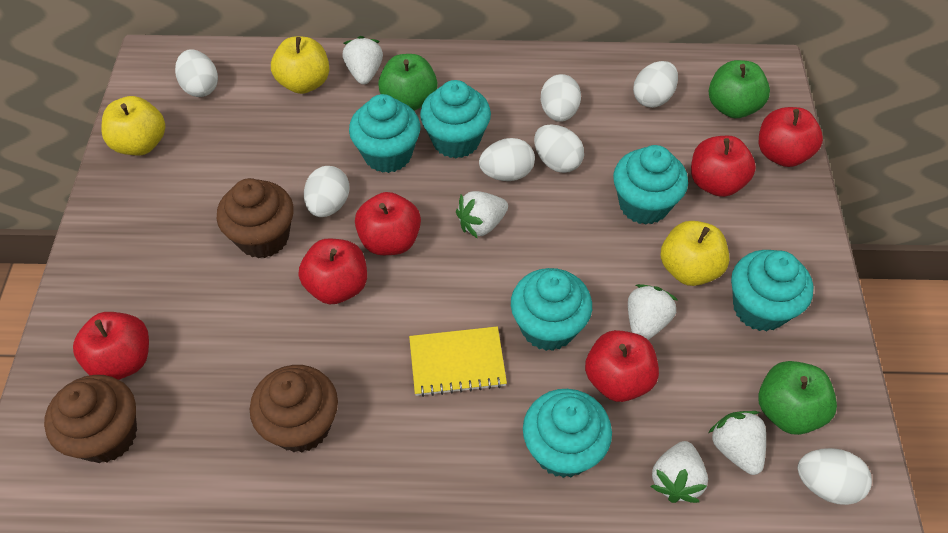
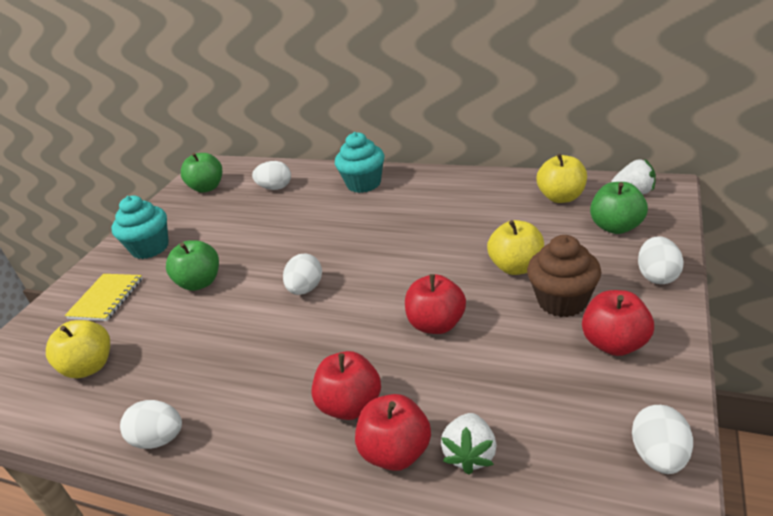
brown cupcake: [44,375,137,463] [217,178,294,259] [250,365,338,453] = 3 -> [527,235,601,317] = 1
red apple: [73,312,149,380] [299,239,367,305] [355,192,421,255] [585,330,659,402] [691,136,756,197] [759,107,823,167] = 6 -> [312,351,381,420] [355,394,431,471] [405,274,466,334] [582,290,654,356] = 4
turquoise cupcake: [349,94,421,173] [420,80,491,158] [511,268,592,351] [523,389,612,478] [613,145,688,225] [731,250,814,331] = 6 -> [112,195,169,259] [335,132,384,193] = 2
white egg: [175,50,218,97] [304,166,350,217] [479,138,535,181] [534,124,584,173] [541,74,581,122] [633,61,678,108] [798,448,872,505] = 7 -> [120,400,182,449] [252,161,291,190] [283,254,322,295] [632,405,693,474] [638,236,684,284] = 5
white strawberry: [343,36,383,85] [456,191,508,239] [628,284,677,340] [650,441,708,503] [708,411,766,475] = 5 -> [441,413,497,475] [611,159,656,194] = 2

